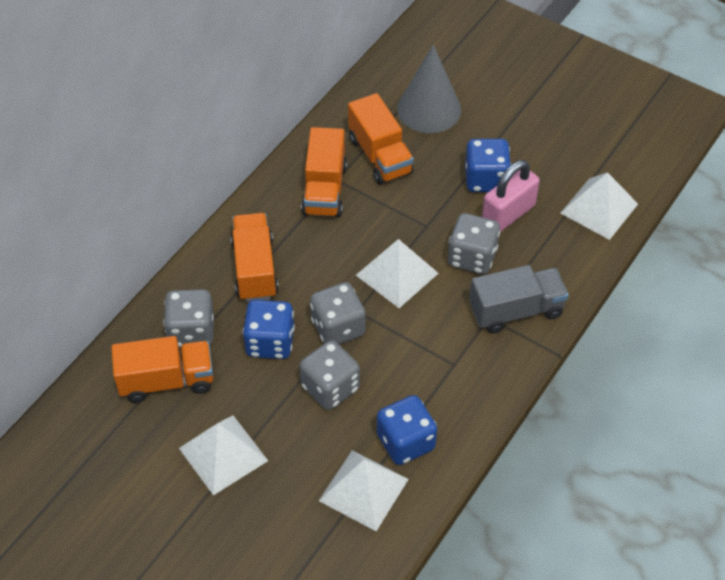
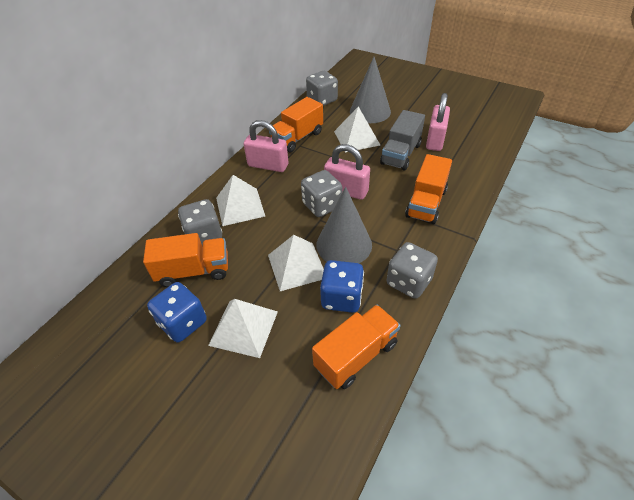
blue dice: [243,300,295,359] [377,395,437,465] [465,139,511,192] = 3 -> [147,282,207,343] [320,260,364,313] = 2
grey cone: [397,45,461,133] = 1 -> [317,187,372,263] [350,57,391,123] = 2
pink padlock: [482,160,540,232] = 1 -> [244,120,288,172] [324,144,370,200] [426,93,450,151] = 3

